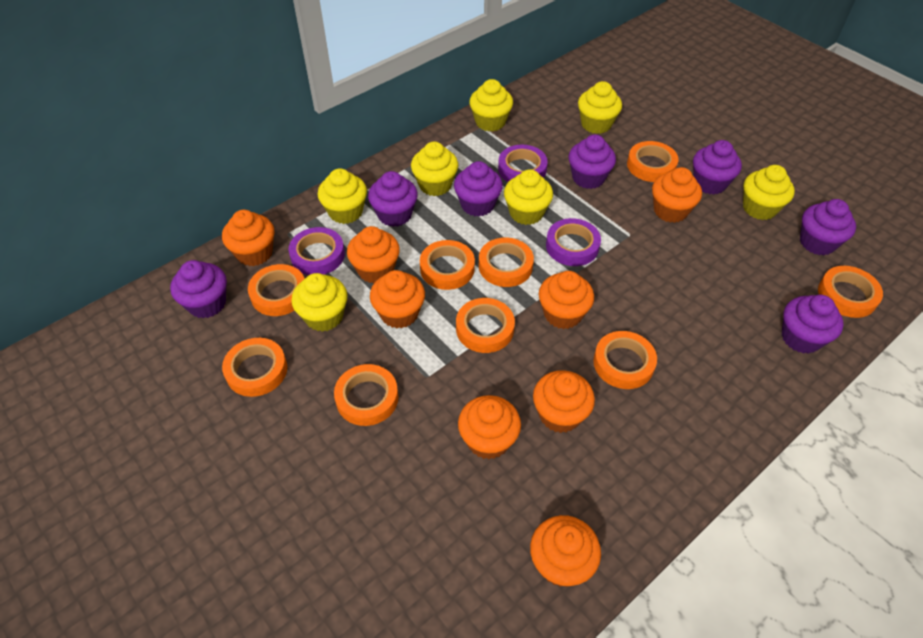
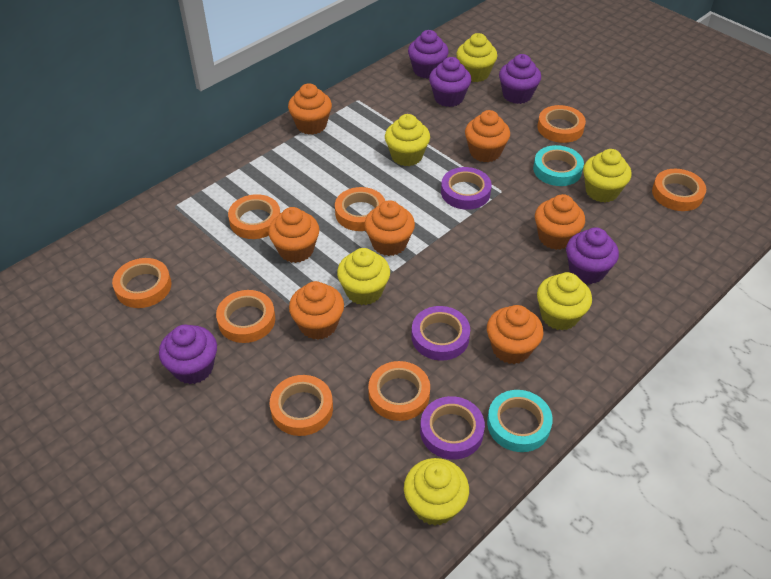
orange cupcake: [222,210,274,266] [347,226,400,284] [370,270,425,329] [458,395,521,459] [530,515,601,587] [533,370,595,433] [539,271,594,329] [652,167,702,223] = 8 -> [268,207,320,263] [288,83,332,135] [289,281,344,340] [364,200,415,256] [465,110,510,162] [487,305,544,364] [535,194,585,250] = 7
orange tape: [222,338,287,397] [248,264,305,316] [334,364,398,426] [420,240,475,290] [456,298,515,353] [479,237,534,287] [593,331,657,389] [627,141,678,182] [818,266,883,318] = 9 -> [112,258,171,308] [216,290,275,343] [228,194,280,239] [270,375,333,436] [335,187,385,231] [368,361,430,421] [537,105,586,143] [652,169,706,211] = 8
purple cupcake: [170,260,227,318] [368,171,418,227] [454,161,503,217] [569,135,616,189] [693,140,742,195] [782,295,844,354] [800,199,856,255] = 7 -> [159,324,217,384] [408,30,449,79] [429,57,471,107] [499,54,541,104] [566,228,619,284] = 5
turquoise tape: none = 0 -> [487,390,553,452] [533,145,584,186] = 2
yellow cupcake: [291,273,347,332] [318,168,367,224] [411,141,458,196] [469,79,513,132] [504,169,553,225] [578,81,622,134] [743,165,795,220] = 7 -> [337,248,390,305] [385,114,430,166] [404,458,469,526] [456,33,497,82] [537,272,592,330] [583,149,631,203] = 6

